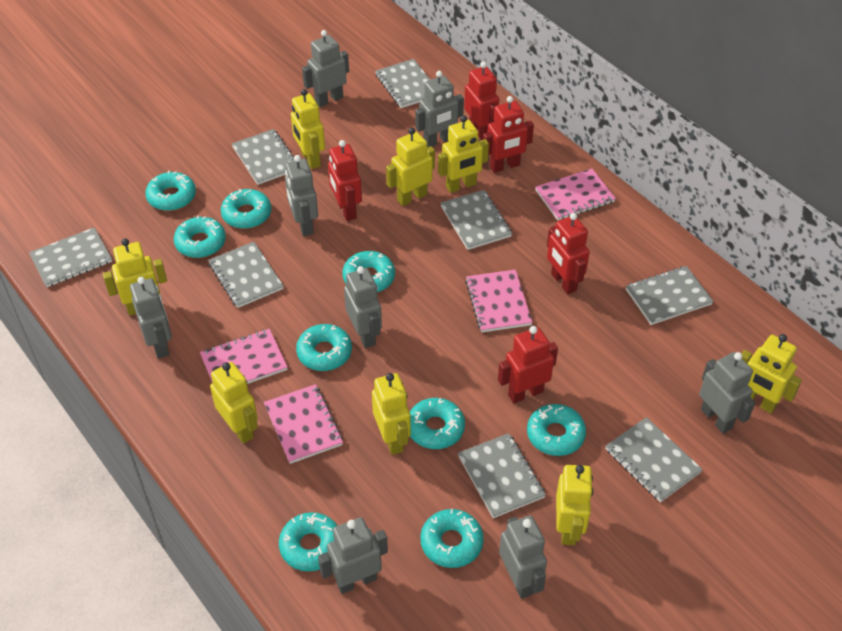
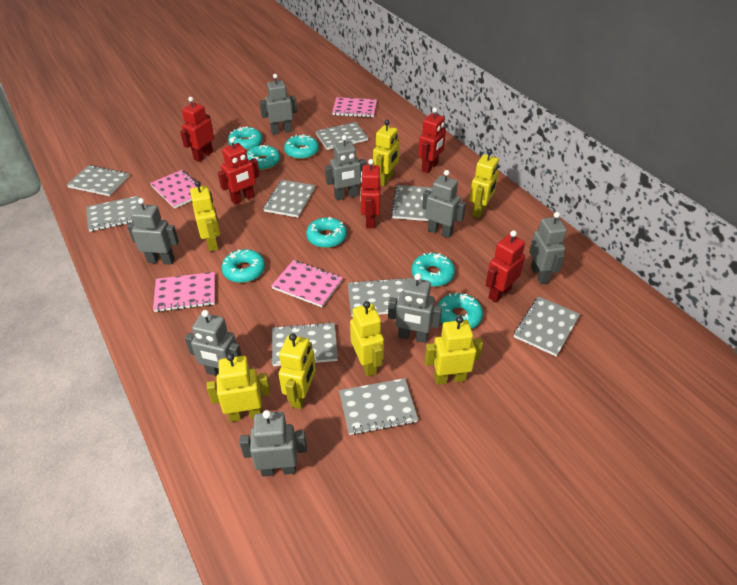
grey notebook: [29,228,112,287] [208,242,284,308] [232,129,295,185] [375,59,430,108] [440,190,512,250] [458,433,546,518] [606,417,703,502] [626,266,714,325] = 8 -> [67,165,130,196] [86,196,139,232] [263,180,315,218] [272,322,338,366] [316,122,368,150] [339,378,418,435] [348,278,406,317] [391,185,433,221] [514,296,580,357] = 9
turquoise donut: [145,171,196,211] [174,215,226,258] [221,189,271,229] [279,512,338,572] [296,324,352,371] [342,251,395,293] [410,398,465,449] [420,508,484,568] [527,404,586,456] = 9 -> [222,249,265,283] [228,126,262,150] [246,145,280,170] [284,134,319,159] [306,217,347,248] [411,252,455,287] [437,293,483,329] = 7
yellow robot: [103,239,167,316] [210,362,258,444] [291,89,325,169] [372,373,411,455] [386,128,435,206] [438,115,489,193] [556,465,593,545] [741,334,802,413] = 8 -> [190,181,220,252] [207,353,270,422] [279,333,316,409] [350,301,384,377] [373,120,400,186] [425,316,483,385] [469,149,499,218] = 7

